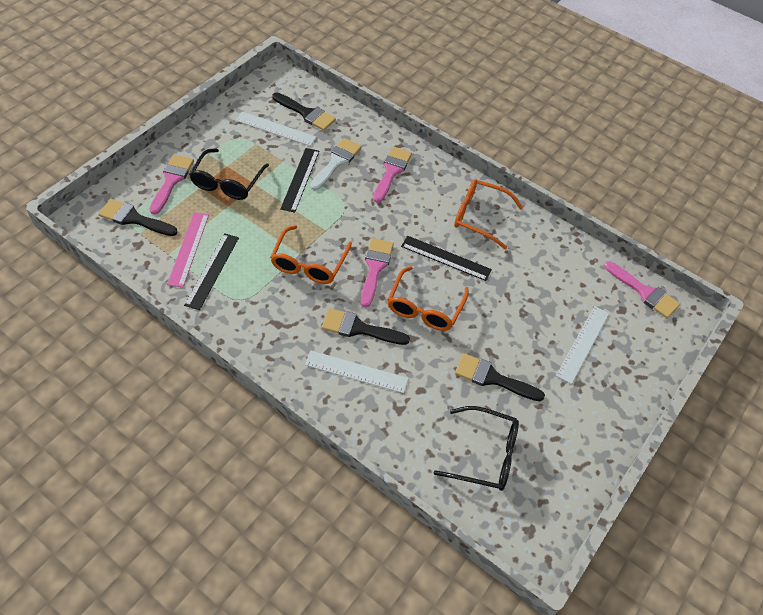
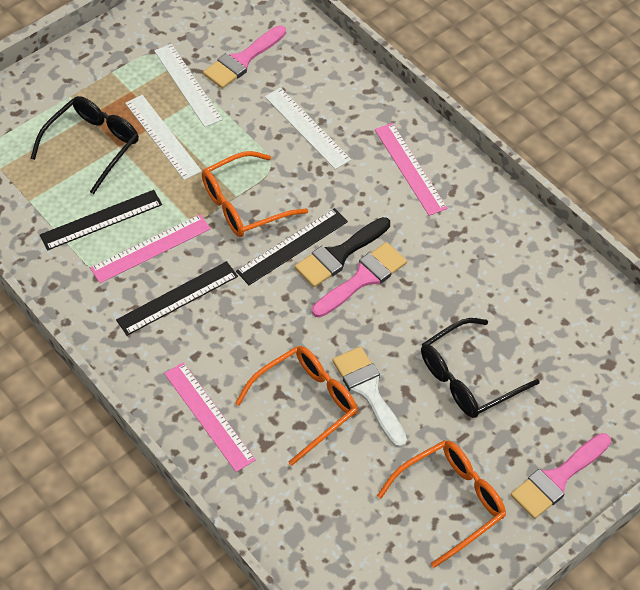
black brush: [98,199,178,236] [273,92,336,131] [322,308,410,345] [455,353,545,401] = 4 -> [295,217,390,287] = 1
pink brush: [149,154,194,215] [360,238,394,307] [373,147,412,203] [604,261,680,318] = 4 -> [203,25,286,89] [312,242,407,318] [510,433,611,519] = 3
pink ruler: [167,212,209,287] = 1 -> [90,214,211,283] [164,362,256,472] [375,123,447,216] = 3

